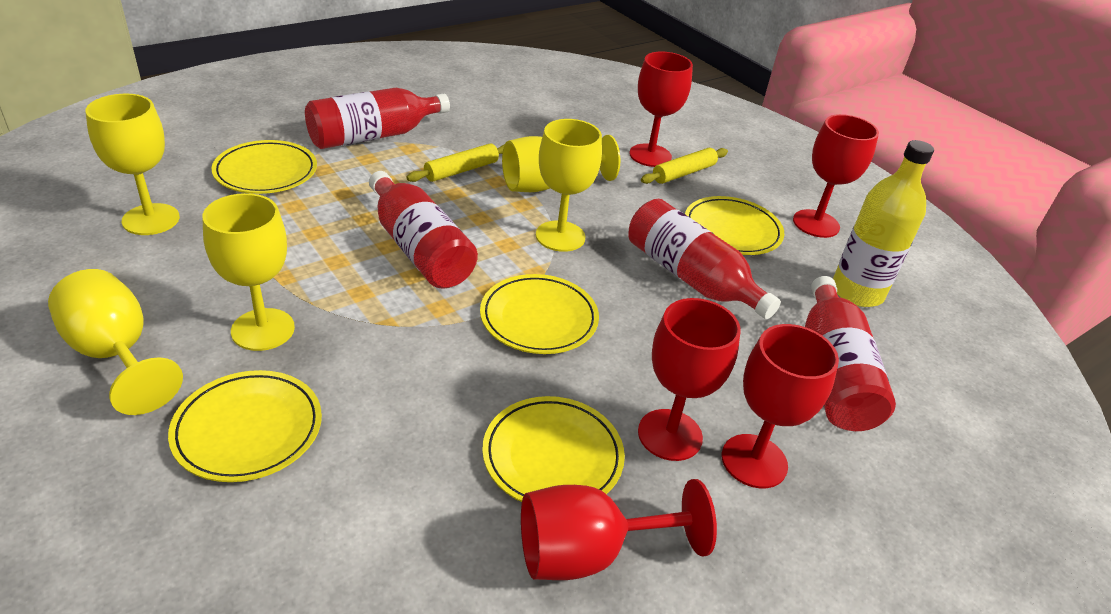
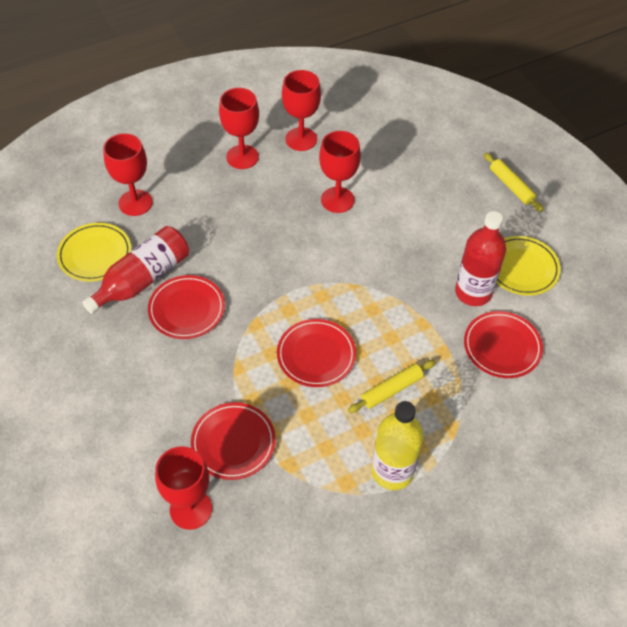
red bottle: [305,88,450,149] [369,171,478,289] [629,199,781,319] [805,276,896,431] = 4 -> [82,226,189,314] [455,211,506,306] = 2
red plate: none = 0 -> [148,275,225,339] [191,402,276,480] [277,319,356,387] [464,311,543,378] = 4
yellow goblet: [48,269,183,415] [85,94,180,235] [202,193,295,351] [502,135,620,192] [536,119,602,252] = 5 -> none = 0
yellow plate: [168,370,322,482] [211,140,317,194] [480,274,599,354] [482,396,625,502] [685,196,784,255] = 5 -> [57,223,131,282] [497,236,561,296] = 2

